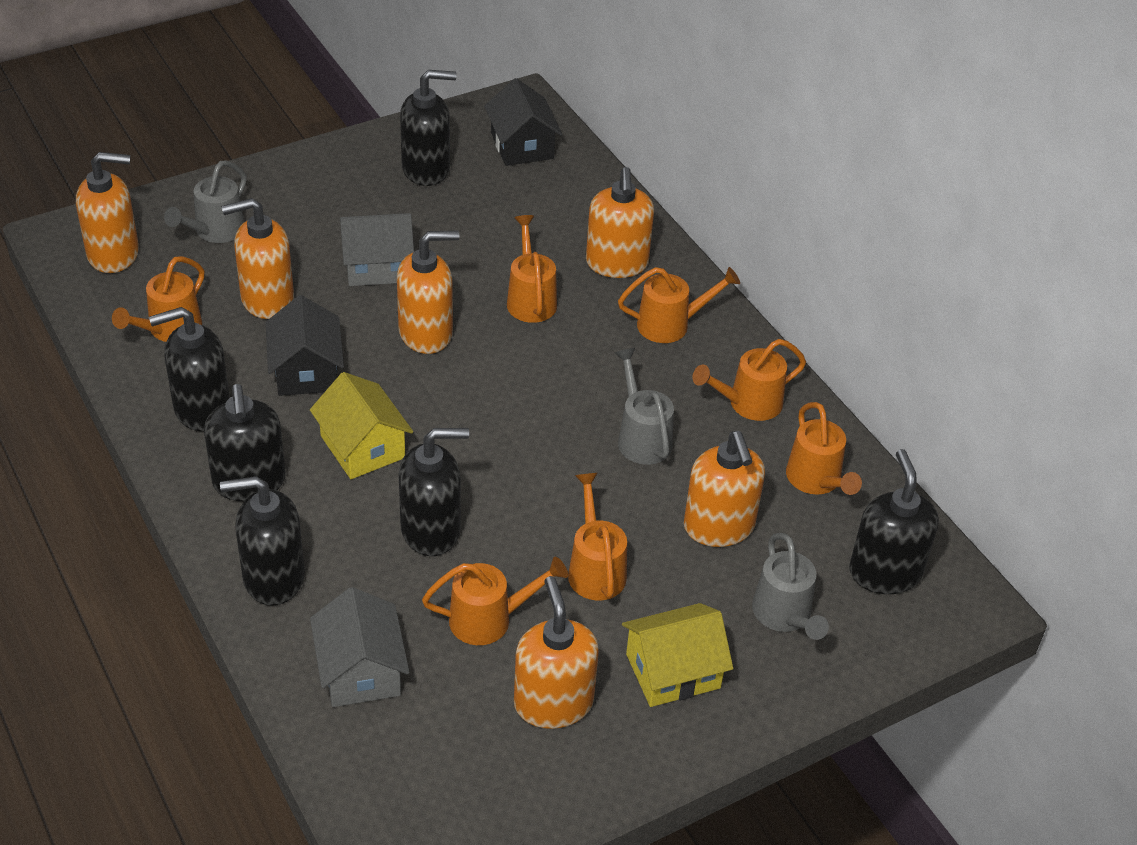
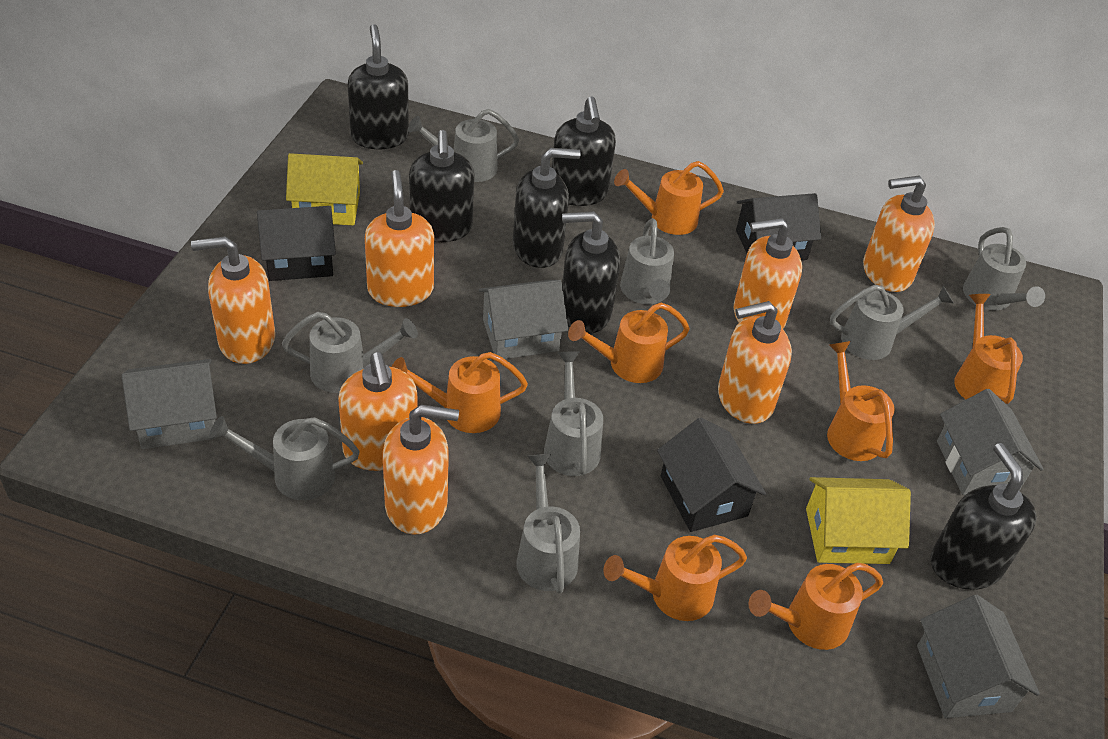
black house: [265,295,344,396] [484,78,562,166] = 2 -> [257,206,336,281] [657,417,766,532] [736,193,821,260] = 3
grey house: [310,587,409,707] [340,213,414,286] = 2 -> [122,359,217,449] [479,280,568,359] [917,595,1040,718] [937,389,1044,495] = 4
grey watering can: [164,161,247,243] [615,348,674,465] [752,533,829,640] = 3 -> [209,416,360,500] [282,312,418,393] [408,109,519,182] [516,454,580,594] [544,351,603,476] [620,218,674,304] [830,285,954,360] [963,227,1045,310] = 8
orange soap dispenser: [76,152,139,273] [221,198,294,319] [397,231,460,354] [514,576,599,729] [586,167,654,278] [684,431,765,547] = 6 -> [191,236,275,364] [338,352,417,471] [365,170,434,307] [383,405,459,535] [718,301,792,424] [734,218,802,329] [863,176,935,292] = 7

